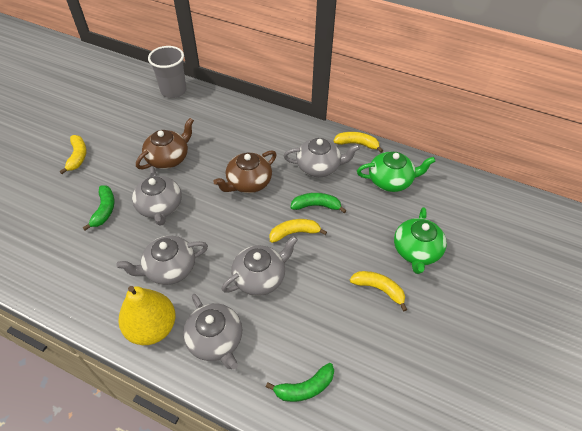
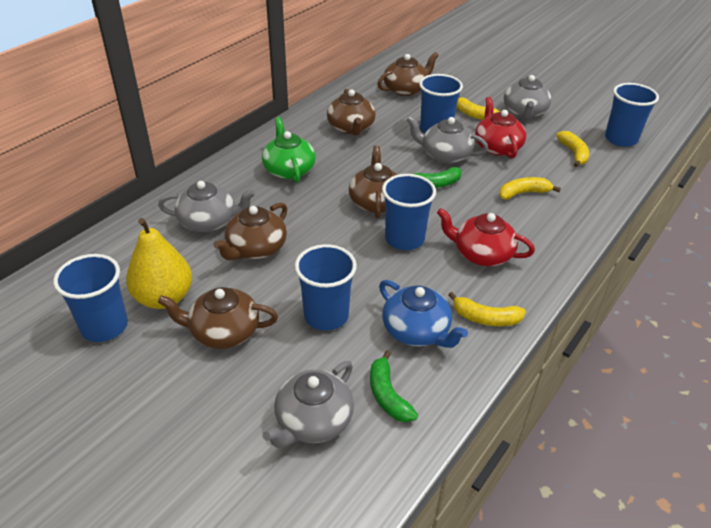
blue cup: none = 0 -> [53,254,128,342] [295,244,357,331] [382,174,436,250] [419,74,463,133] [605,83,659,147] = 5
blue teapot: none = 0 -> [379,280,468,348] = 1
brown teapot: [136,118,194,170] [213,150,277,193] = 2 -> [158,287,278,349] [213,202,287,260] [327,89,376,136] [349,145,398,219] [377,52,439,96] = 5
green banana: [83,185,115,230] [266,363,334,402] [290,193,347,213] = 3 -> [370,350,418,422] [402,167,462,188] = 2
green teapot: [357,152,436,192] [394,207,447,274] = 2 -> [262,117,316,183] = 1
grey cup: [148,46,187,98] = 1 -> none = 0
grey teapot: [117,236,208,285] [132,166,182,226] [183,294,242,369] [221,236,298,296] [284,138,360,177] = 5 -> [158,181,255,232] [263,361,354,448] [407,116,488,164] [504,75,551,119] = 4
red teapot: none = 0 -> [437,208,535,266] [475,97,526,159] = 2

